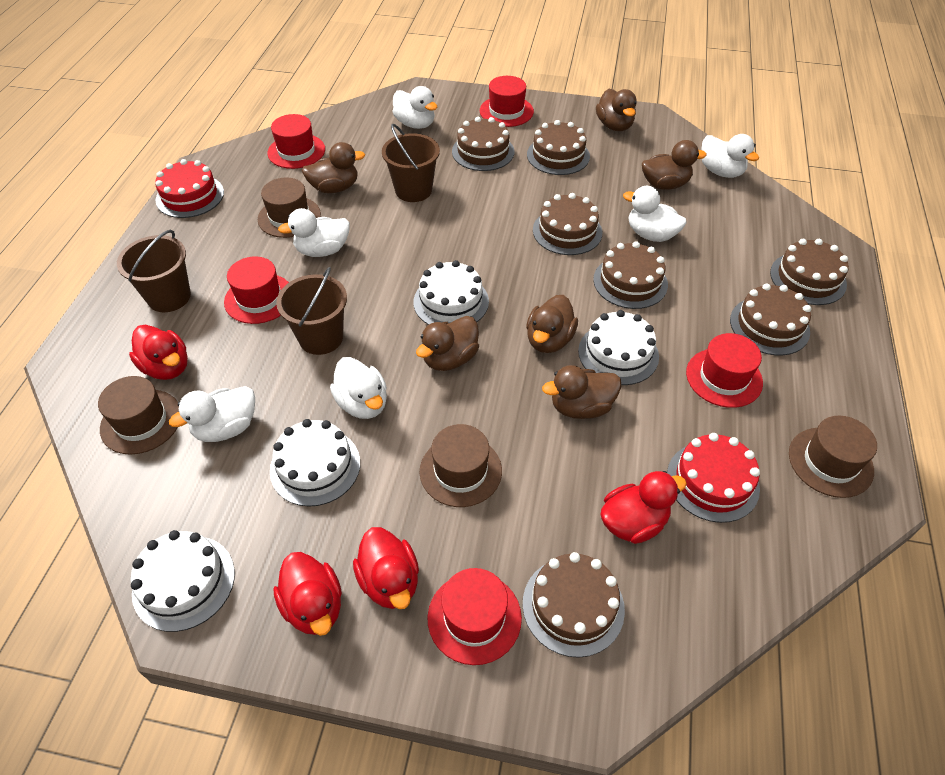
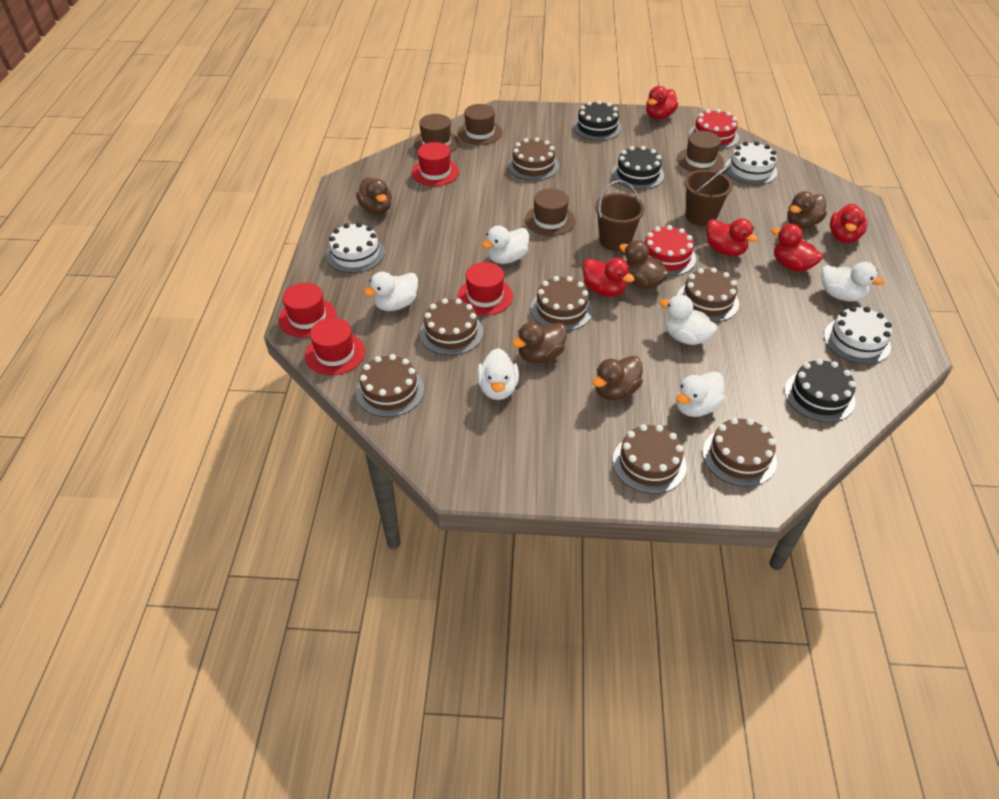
black cake: none = 0 -> [573,100,622,141] [612,146,664,190] [785,359,856,422] = 3
brown bucket: [117,230,191,312] [276,267,347,355] [382,124,440,202] = 3 -> [595,180,645,251] [684,166,733,226] = 2
brown duck: [302,142,365,193] [416,316,479,371] [526,295,578,353] [542,365,621,419] [596,89,637,131] [642,140,707,190] = 6 -> [356,177,392,215] [512,322,567,363] [593,356,643,400] [619,240,669,289] [787,191,827,229] = 5
red duck: [129,325,188,380] [273,552,342,636] [353,527,419,609] [600,471,687,544] = 4 -> [583,258,634,297] [646,86,678,120] [707,218,758,256] [771,224,823,272] [830,204,868,243] = 5
red hat: [224,256,289,324] [267,114,325,169] [428,568,522,665] [480,76,534,127] [686,333,763,408] = 5 -> [279,283,337,338] [305,317,365,375] [412,142,459,186] [457,262,513,315] = 4
white cake: [130,530,235,632] [270,419,360,507] [413,260,489,325] [578,310,659,385] = 4 -> [326,222,385,273] [725,141,778,185] [824,306,892,364] = 3

